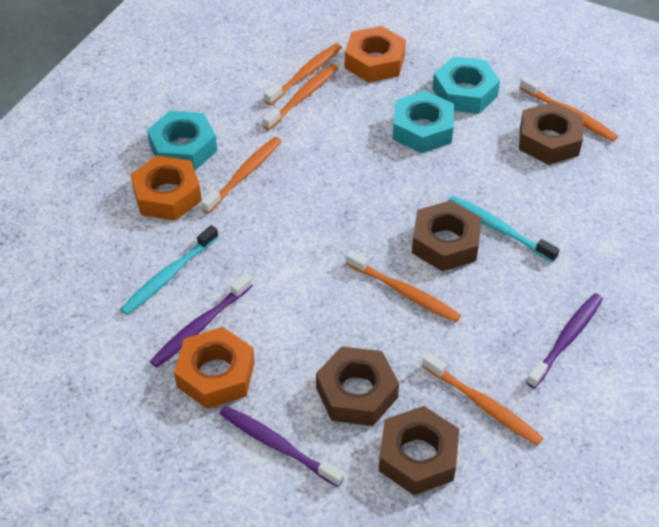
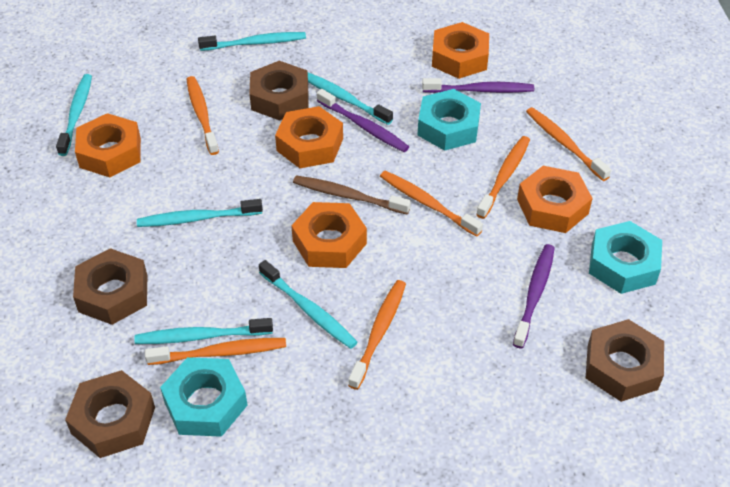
brown toothbrush: none = 0 -> [293,176,411,215] = 1
orange nut: [130,155,202,221] [174,327,255,409] [345,26,406,83] = 3 -> [75,113,141,177] [275,106,343,168] [291,202,367,268] [432,22,489,79] [517,166,593,233] = 5
turquoise toothbrush: [120,225,218,315] [448,196,559,262] = 2 -> [56,74,92,156] [134,318,273,344] [137,199,263,227] [198,32,306,51] [259,260,358,349] [308,73,393,125] = 6

